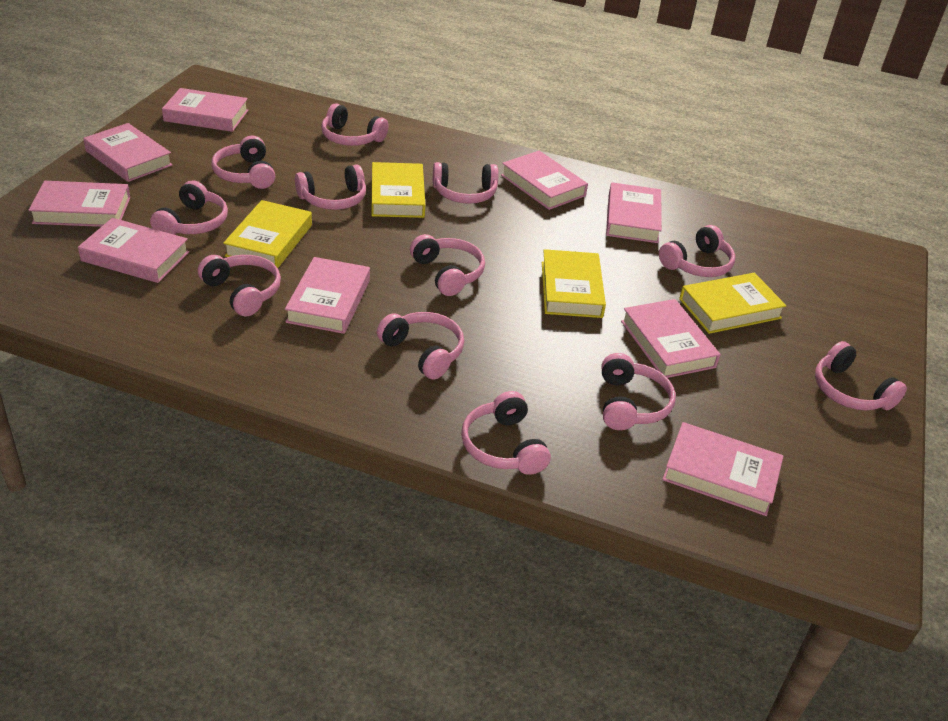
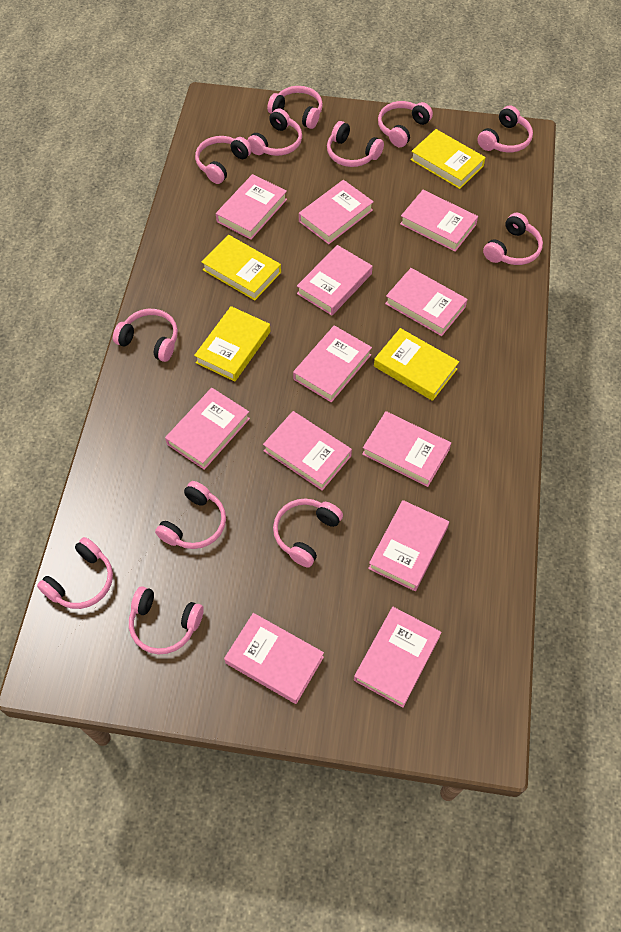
pink book: [29,181,130,227] [78,218,189,283] [83,123,173,182] [162,88,248,132] [285,257,370,334] [501,151,588,210] [606,182,662,243] [621,299,721,378] [662,422,783,516] = 9 -> [165,388,250,470] [216,174,287,240] [224,613,324,704] [263,411,352,491] [293,325,372,402] [297,245,373,316] [299,180,374,244] [354,607,441,708] [362,411,451,487] [368,500,449,591] [385,268,468,336] [400,190,478,252] = 12

